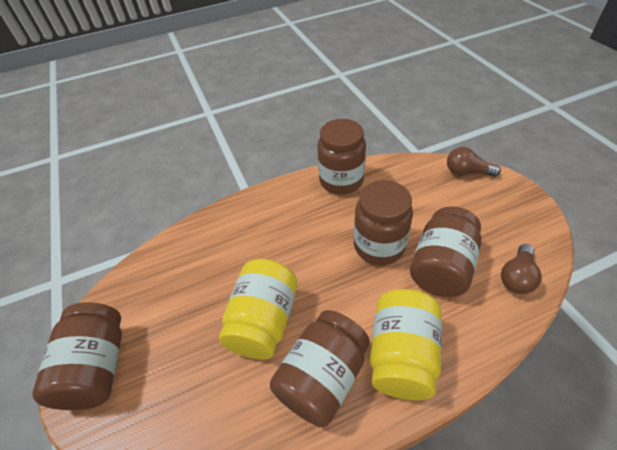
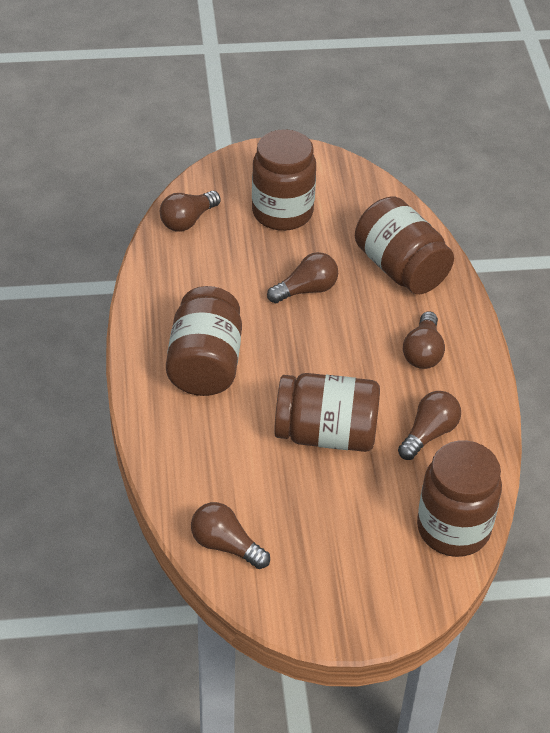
brown light bulb: [447,147,501,177] [501,244,542,294] = 2 -> [160,191,221,232] [191,502,270,569] [267,252,338,303] [398,391,461,460] [403,311,445,369] = 5
yellow jar: [219,259,298,359] [370,289,442,400] = 2 -> none = 0

